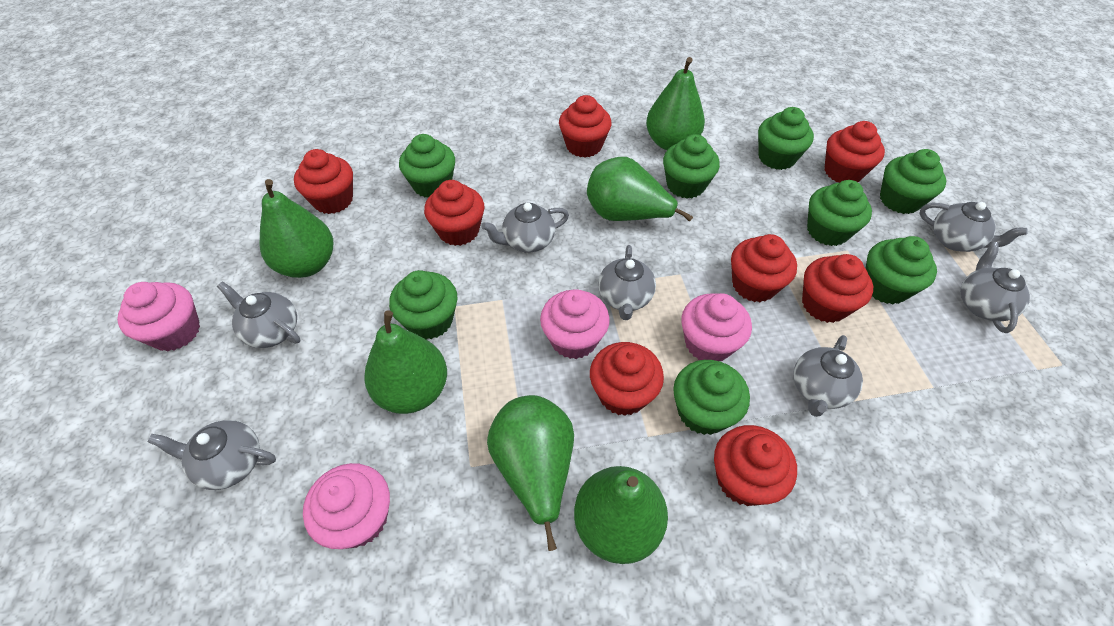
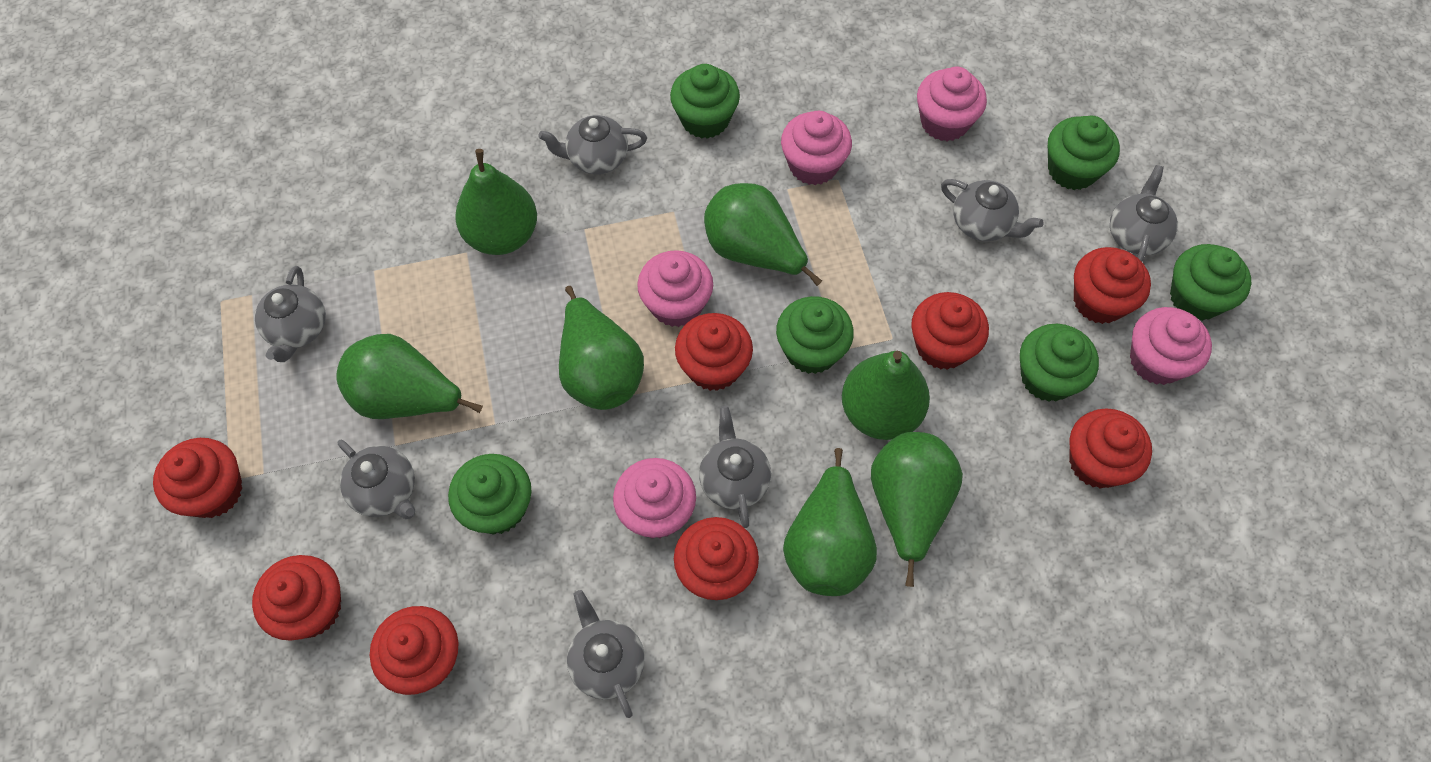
green cupcake: [389,270,458,339] [399,134,455,198] [663,134,720,199] [673,360,750,435] [758,107,814,170] [807,180,872,246] [866,236,937,304] [880,149,946,214] = 8 -> [448,454,532,535] [670,64,740,139] [776,296,854,374] [1020,324,1099,402] [1048,116,1120,190] [1170,244,1251,321] = 6
green pear: [259,179,333,278] [364,310,447,414] [487,395,574,551] [574,466,668,564] [587,157,693,222] [646,57,705,150] = 6 -> [336,334,483,419] [455,149,537,255] [559,286,644,410] [704,183,822,286] [783,448,877,596] [842,351,930,440] [871,432,963,587] = 7
pink cupcake: [117,282,200,351] [303,463,390,549] [540,289,610,359] [681,293,752,361] = 4 -> [613,458,696,539] [637,250,713,327] [781,111,852,185] [917,67,987,141] [1130,307,1212,385] = 5

